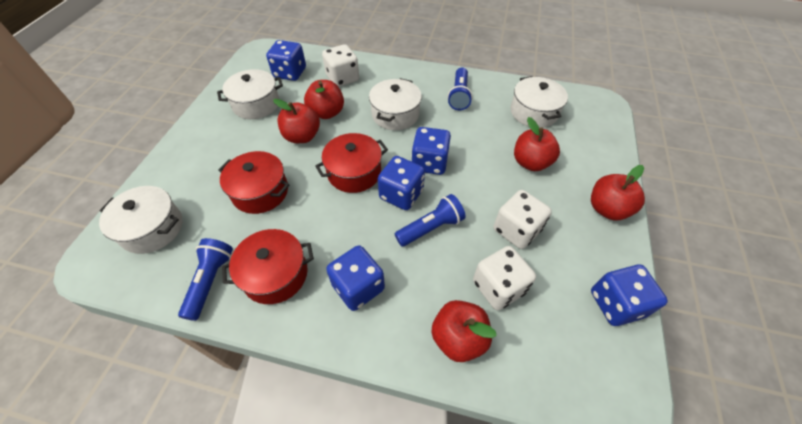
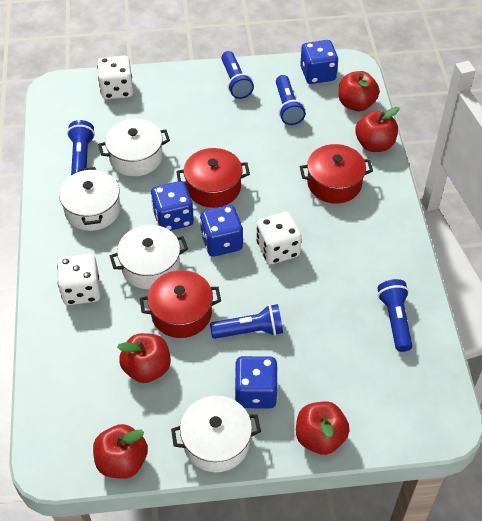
blue dice: [266,40,306,81] [326,245,385,311] [378,156,425,210] [411,127,451,175] [591,264,668,326] = 5 -> [151,181,194,231] [200,205,243,257] [234,356,278,409] [300,40,338,84] = 4
blue flashlight: [178,238,233,321] [395,194,466,247] [448,67,473,110] = 3 -> [67,120,95,175] [210,304,283,339] [221,51,254,99] [276,75,306,125] [378,279,412,352] = 5

